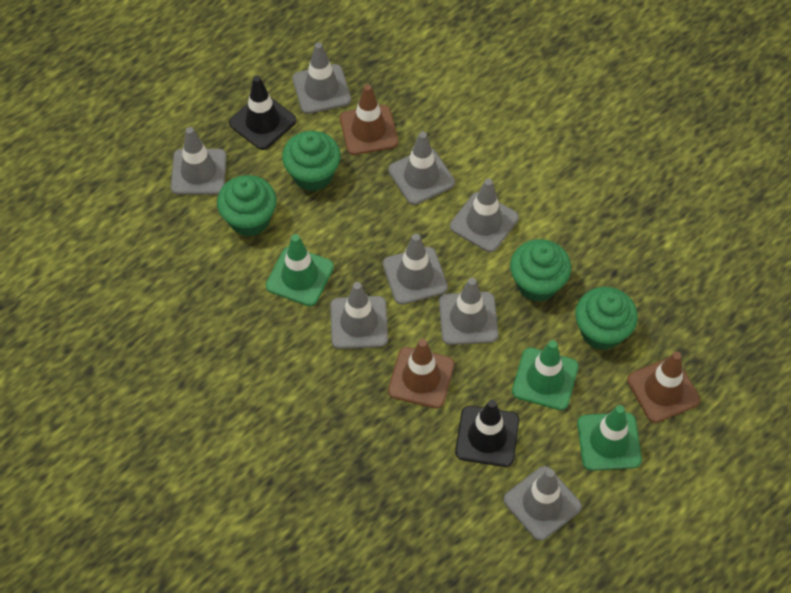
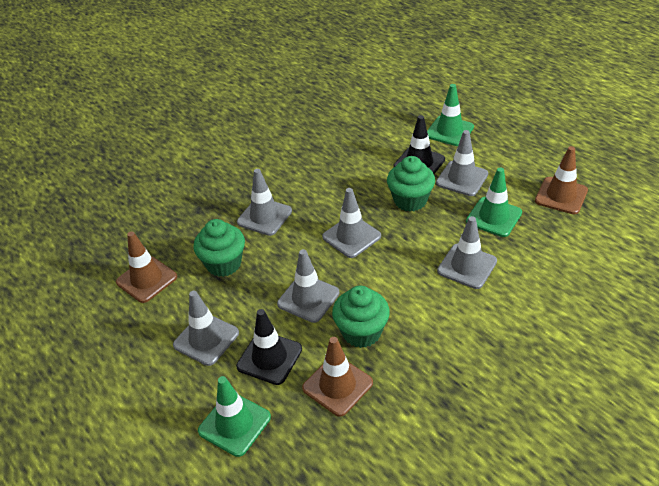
green cupcake: [217,175,277,237] [282,131,341,191] [510,239,571,302] [575,287,638,350] = 4 -> [193,219,245,277] [332,286,390,348] [387,156,435,212] = 3
grey traffic cone: [171,127,227,195] [293,42,351,114] [330,282,388,349] [383,234,448,305] [388,132,455,205] [439,278,499,345] [450,179,519,252] [504,466,582,541] = 8 -> [173,291,239,366] [237,169,292,236] [277,249,339,323] [322,188,381,258] [436,130,488,196] [437,216,497,289] = 6

